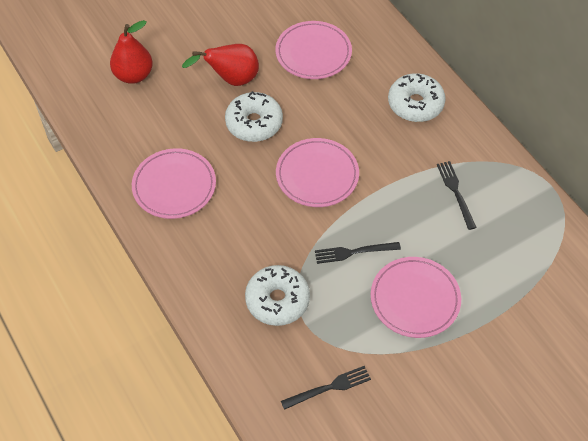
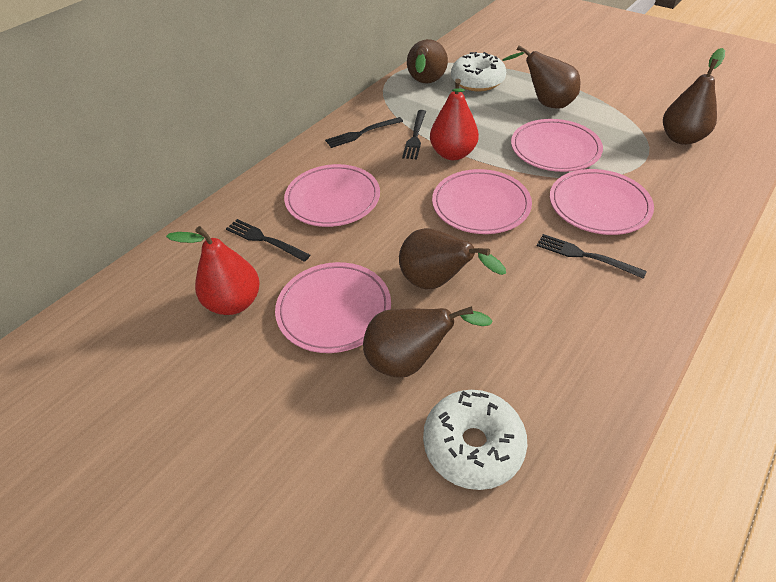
black fork: [281,366,371,410] [315,242,401,264] [437,161,477,230] = 3 -> [226,219,310,262] [325,117,403,148] [402,110,426,159] [537,234,647,279] = 4
brown pear: none = 0 -> [363,306,493,378] [399,228,506,290] [407,39,448,83] [502,45,580,109] [663,48,725,145] = 5
pink plate: [132,148,216,219] [275,21,352,79] [276,138,359,207] [371,257,461,338] = 4 -> [275,262,391,353] [284,164,380,227] [432,169,532,234] [511,119,603,172] [550,169,654,235] = 5
white donut: [225,91,283,142] [245,265,310,326] [388,73,446,122] = 3 -> [423,390,527,490] [451,52,506,91] = 2

